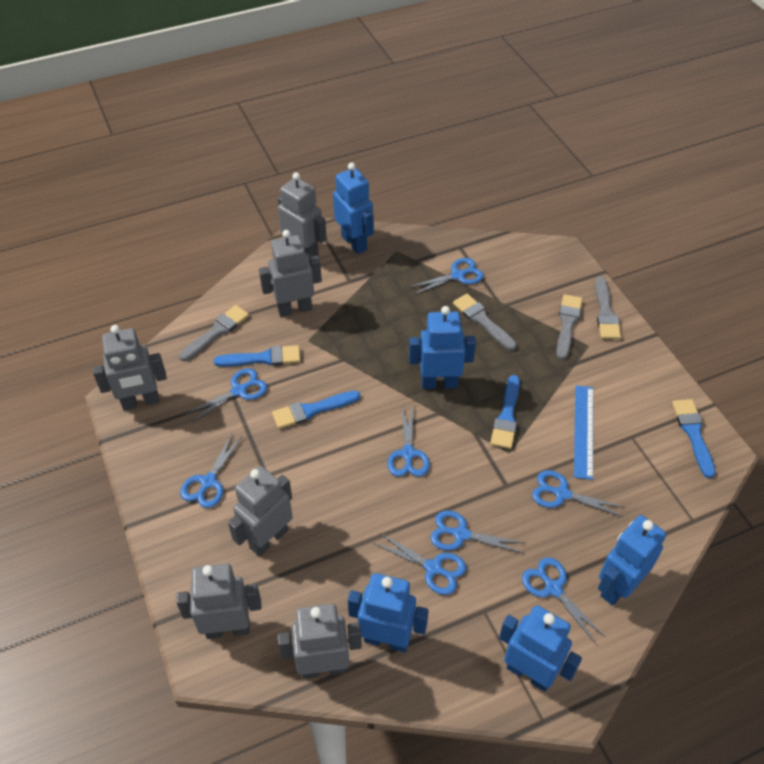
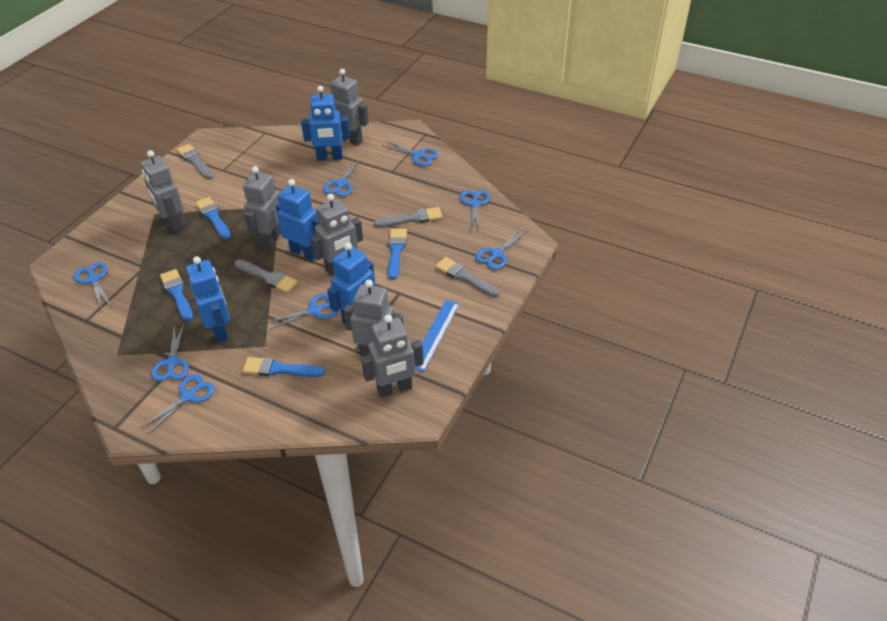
blue robot: [333,163,374,254] [348,573,429,652] [409,306,476,389] [499,605,582,692] [598,515,666,606] = 5 -> [186,256,230,343] [276,179,319,261] [301,86,350,161] [327,243,375,325] = 4

